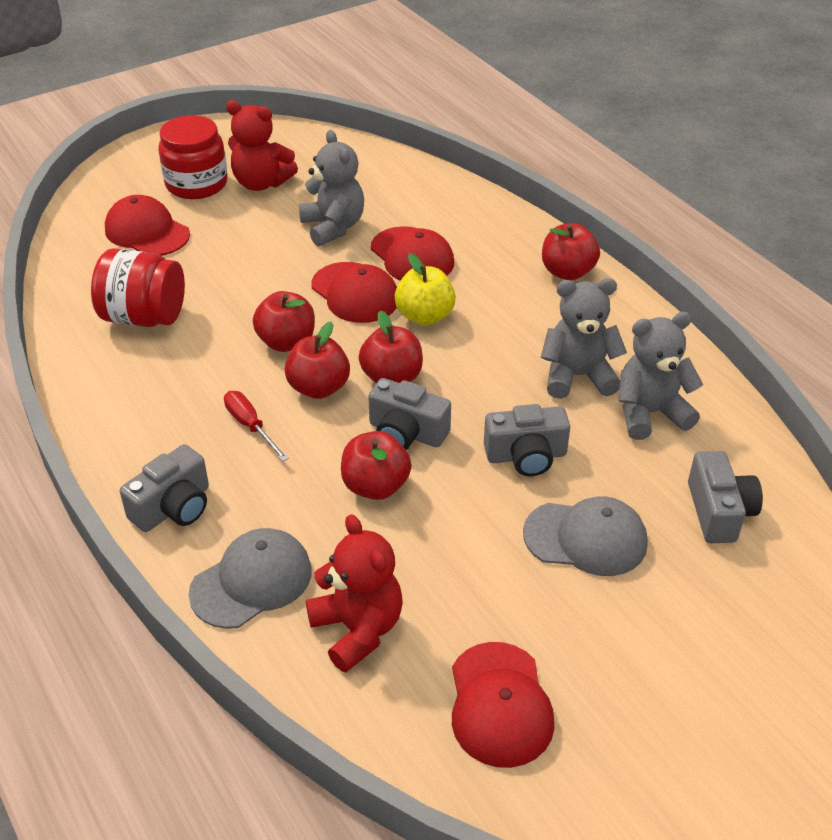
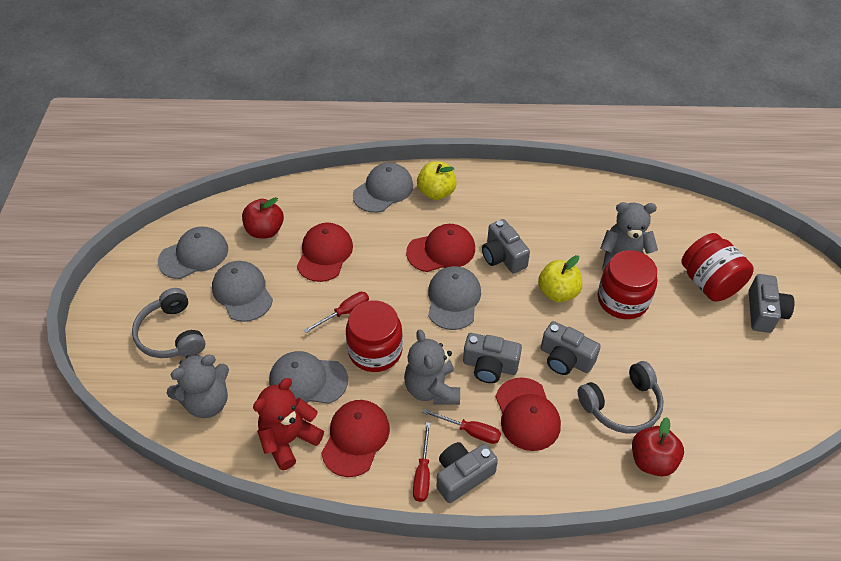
grey camera: [120,444,209,532] [368,378,451,450] [484,404,570,476] [688,451,763,543] = 4 -> [436,442,498,503] [463,333,522,383] [482,219,530,273] [541,321,601,375] [749,274,794,333] = 5
grey cap: [189,528,312,629] [523,496,648,576] = 2 -> [158,227,228,279] [212,261,273,322] [269,351,348,404] [353,162,413,213] [428,266,481,330] = 5
grey headphones: none = 0 -> [132,288,205,358] [578,361,664,433] = 2
red apple: [253,291,315,352] [285,322,350,399] [341,431,411,500] [359,310,423,383] [542,223,600,280] = 5 -> [242,197,284,238] [632,417,684,476] = 2
red jar: [91,248,185,327] [158,115,228,199] = 2 -> [346,300,403,372] [598,250,657,319] [681,233,754,301] = 3
red screwdriver: [224,391,289,461] = 1 -> [304,292,369,333] [413,422,431,502] [422,409,501,444] = 3
red teddy bear: [226,100,298,191] [306,514,403,673] = 2 -> [253,378,324,470] = 1
yellow apple: [395,253,456,326] = 1 -> [417,161,457,200] [538,255,582,302] = 2

